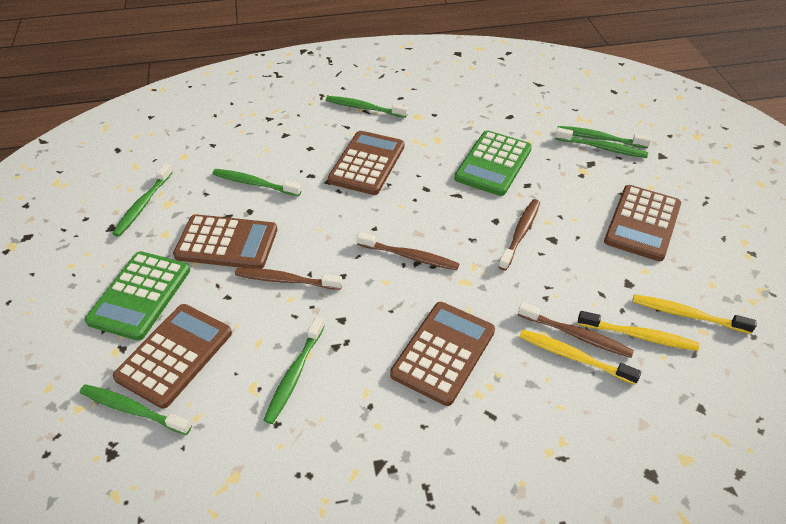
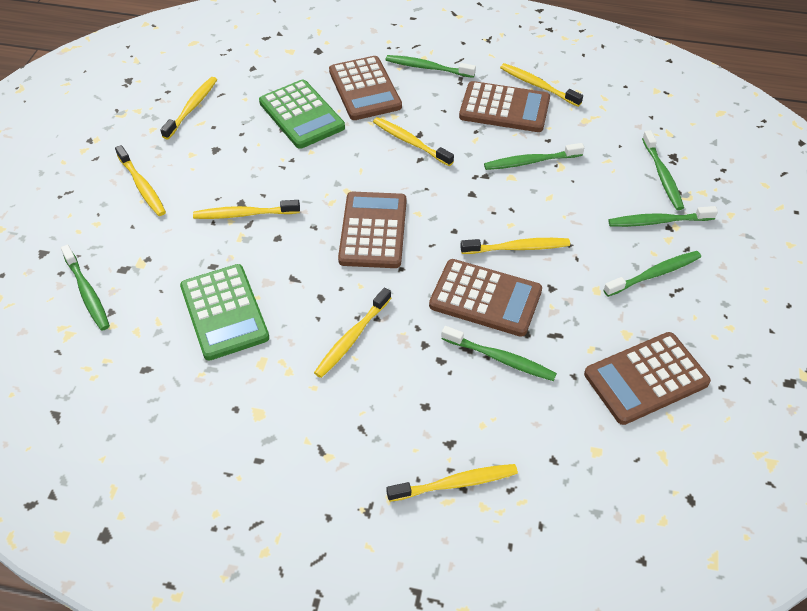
brown toothbrush: [235,268,342,290] [356,232,459,270] [498,199,540,271] [518,302,634,358] = 4 -> none = 0
yellow toothbrush: [520,330,641,385] [578,311,699,351] [633,294,757,334] = 3 -> [115,145,166,216] [160,77,217,140] [193,200,300,219] [314,288,391,378] [373,117,454,166] [386,464,518,502] [460,238,570,254] [500,63,583,107] = 8

